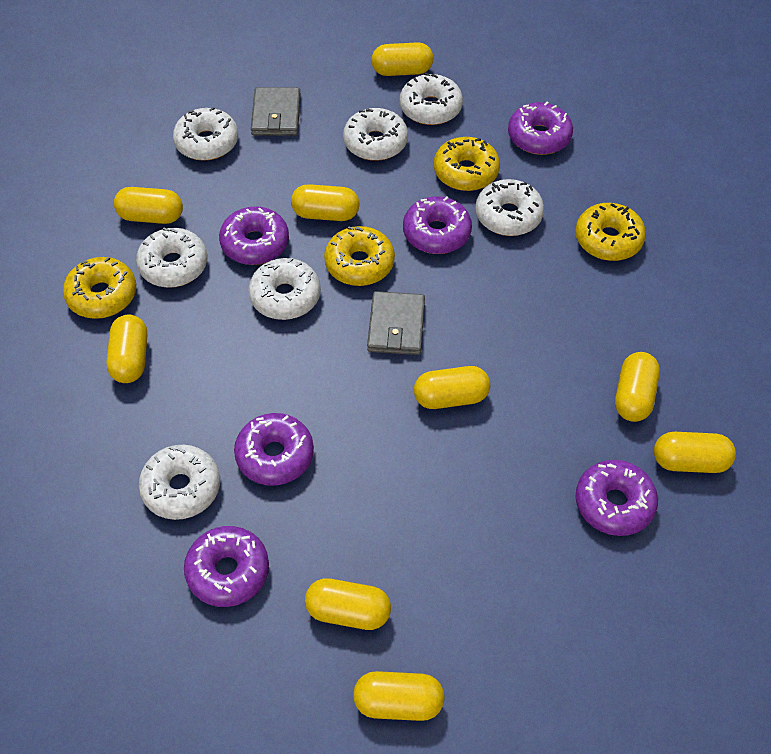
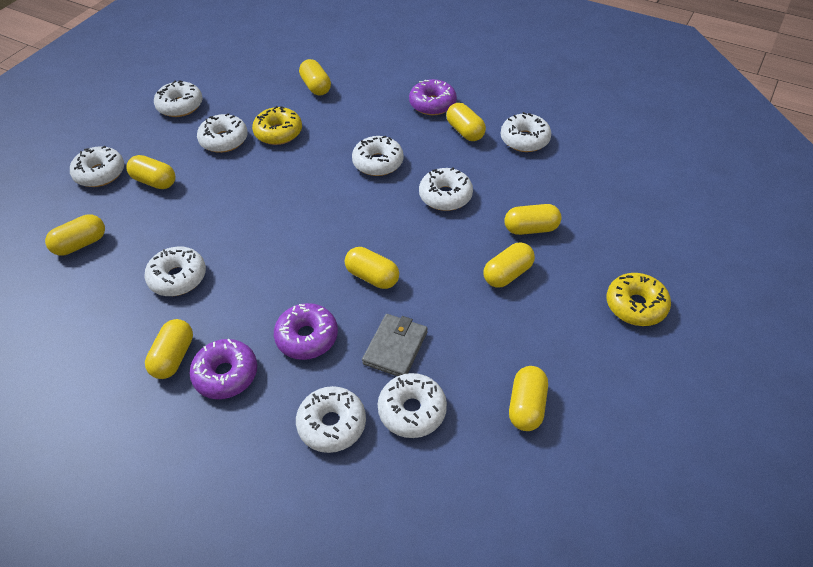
grey wallet: [251,87,301,136] [367,291,425,355] = 2 -> [362,314,427,376] = 1
purple donut: [184,526,269,607] [219,206,289,265] [234,413,314,486] [403,196,472,254] [508,101,573,155] [576,460,658,536] = 6 -> [189,339,257,399] [274,303,338,360] [409,79,457,115] = 3
white donut: [136,228,208,288] [139,445,220,520] [173,107,238,161] [248,258,321,320] [343,108,408,161] [400,73,463,125] [475,179,544,236] = 7 -> [70,146,124,187] [144,246,206,296] [154,80,203,117] [197,113,248,153] [296,386,366,453] [352,136,404,176] [378,373,447,438] [419,168,473,211] [501,112,551,152] = 9
yellow donut: [63,257,136,319] [324,226,395,286] [434,137,500,191] [575,203,646,261] = 4 -> [252,106,302,145] [607,273,671,326] = 2

